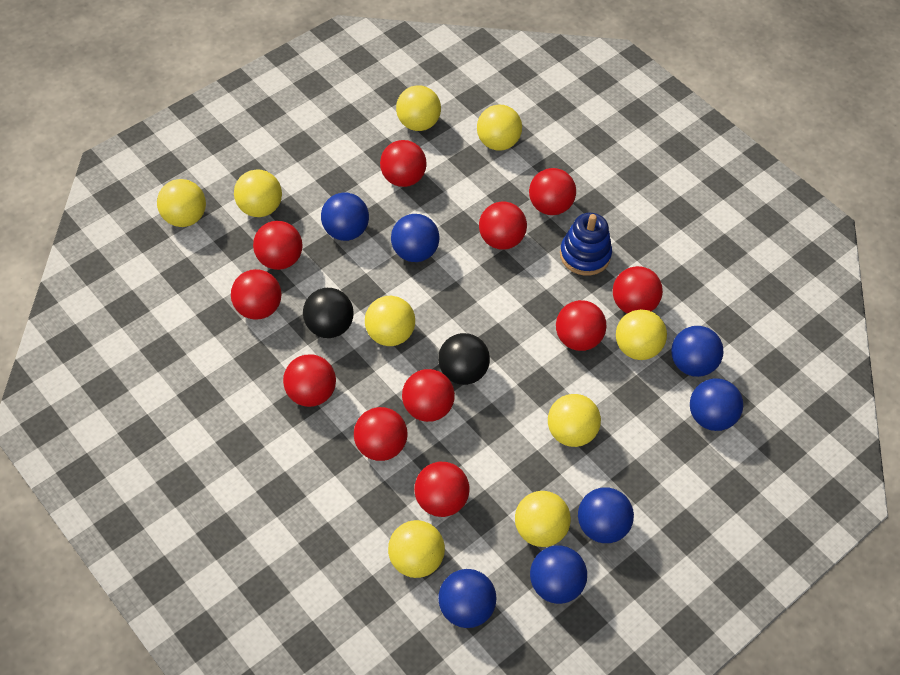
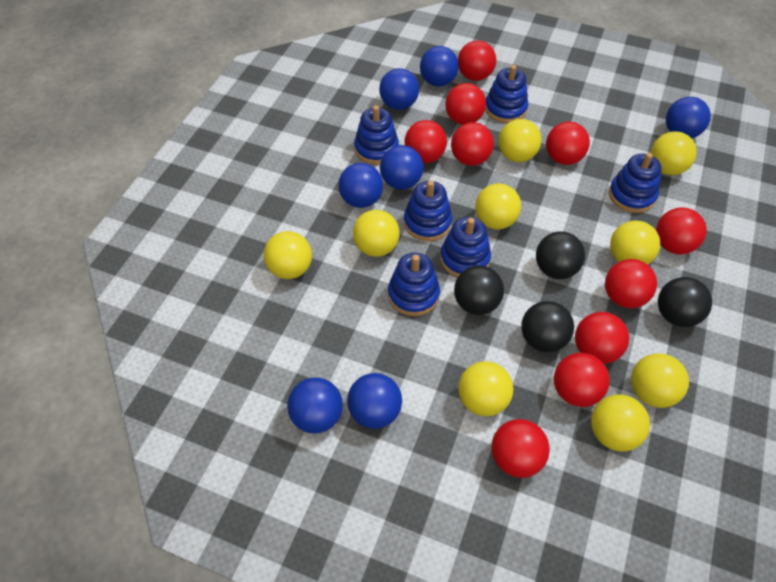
black ball: [303,288,354,338] [438,333,490,385] = 2 -> [454,265,504,315] [521,301,574,352] [536,231,585,279] [658,277,712,327] = 4
blue stacking toy: [560,213,612,275] = 1 -> [354,105,399,165] [388,253,440,316] [404,181,452,241] [440,217,491,278] [485,65,528,123] [609,153,662,213] = 6
red ball: [231,269,282,320] [253,221,303,270] [283,354,336,407] [354,407,407,461] [380,140,426,187] [402,369,455,422] [414,462,470,517] [479,201,527,250] [529,168,576,215] [556,300,606,351] [613,266,663,314] = 11 -> [404,120,447,163] [445,83,486,125] [451,122,494,166] [458,40,496,81] [491,419,550,478] [546,122,590,165] [554,353,610,407] [575,312,629,364] [605,259,657,308] [656,207,707,254] = 10

